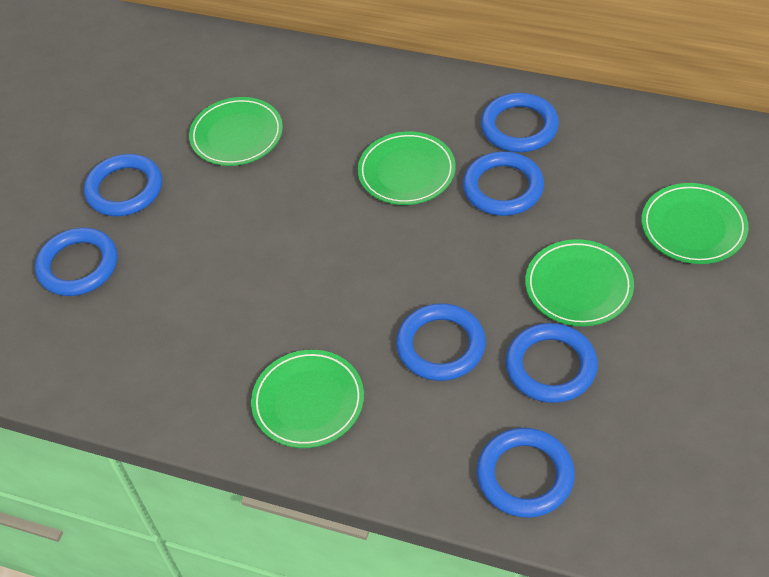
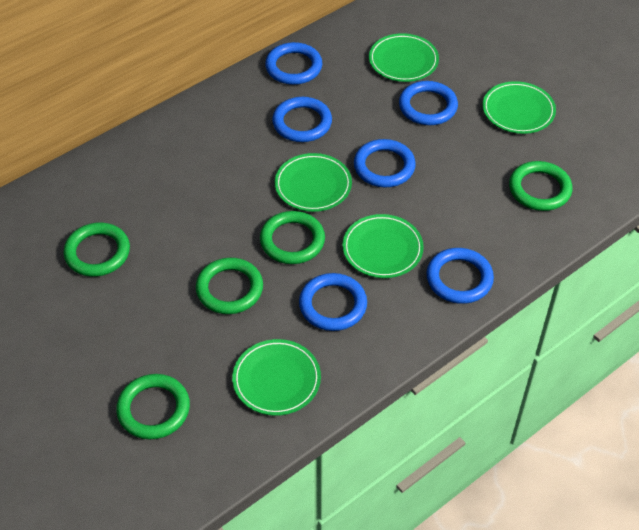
blue ring: [35,228,118,296] [84,154,162,216] [396,303,486,381] [463,152,544,216] [477,428,575,518] [481,93,559,152] [505,323,598,403] = 7 -> [265,42,323,85] [272,97,332,142] [299,273,367,331] [354,139,416,187] [399,81,458,125] [426,248,494,304] = 6
green ring: none = 0 -> [63,222,130,277] [116,374,190,439] [196,258,263,314] [260,211,325,264] [509,161,572,211] = 5

